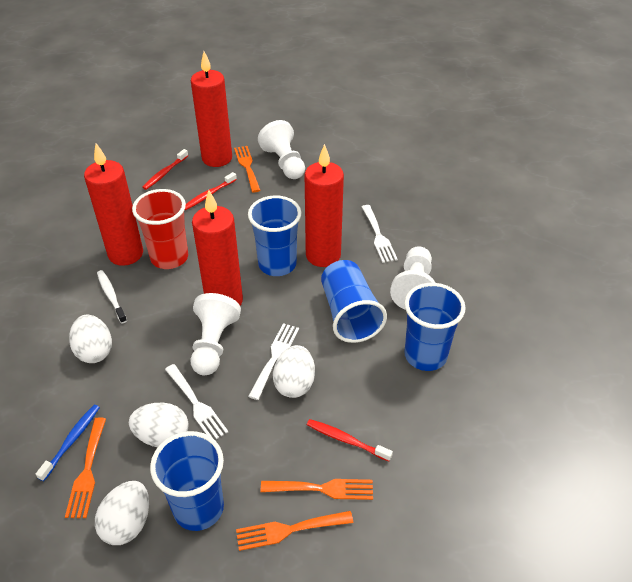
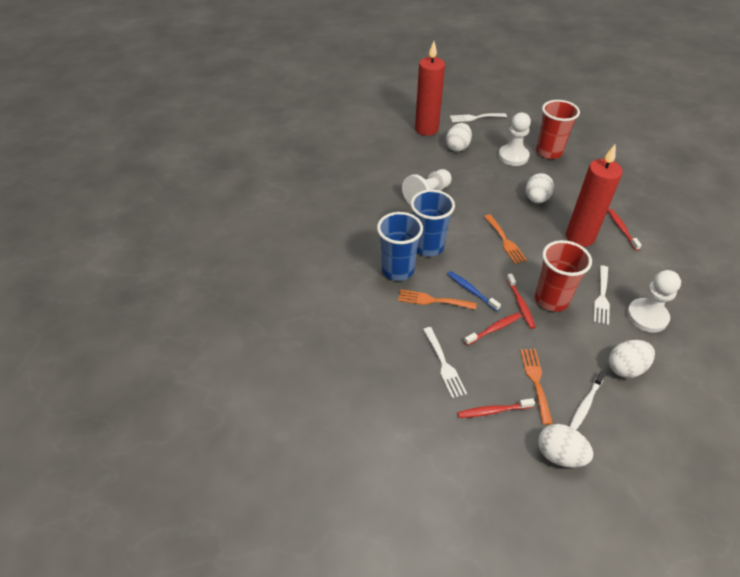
blue cup: [150,431,224,531] [248,195,302,276] [321,260,387,343] [404,283,466,371] = 4 -> [377,212,423,281] [411,189,455,257] = 2
orange fork: [65,417,106,518] [234,146,261,192] [236,511,353,551] [261,479,373,500] = 4 -> [398,289,477,310] [484,214,527,264] [520,349,553,425] = 3
red candle: [84,143,143,266] [191,51,232,167] [192,190,243,306] [305,144,344,267] = 4 -> [415,41,445,136] [566,143,623,247] = 2
red cup: [132,189,188,269] = 1 -> [535,240,592,312] [536,100,580,159] = 2
red toothbrush: [142,149,188,190] [185,172,237,210] [307,419,393,461] = 3 -> [458,398,535,418] [464,313,522,345] [506,274,535,329] [608,209,642,251] = 4

